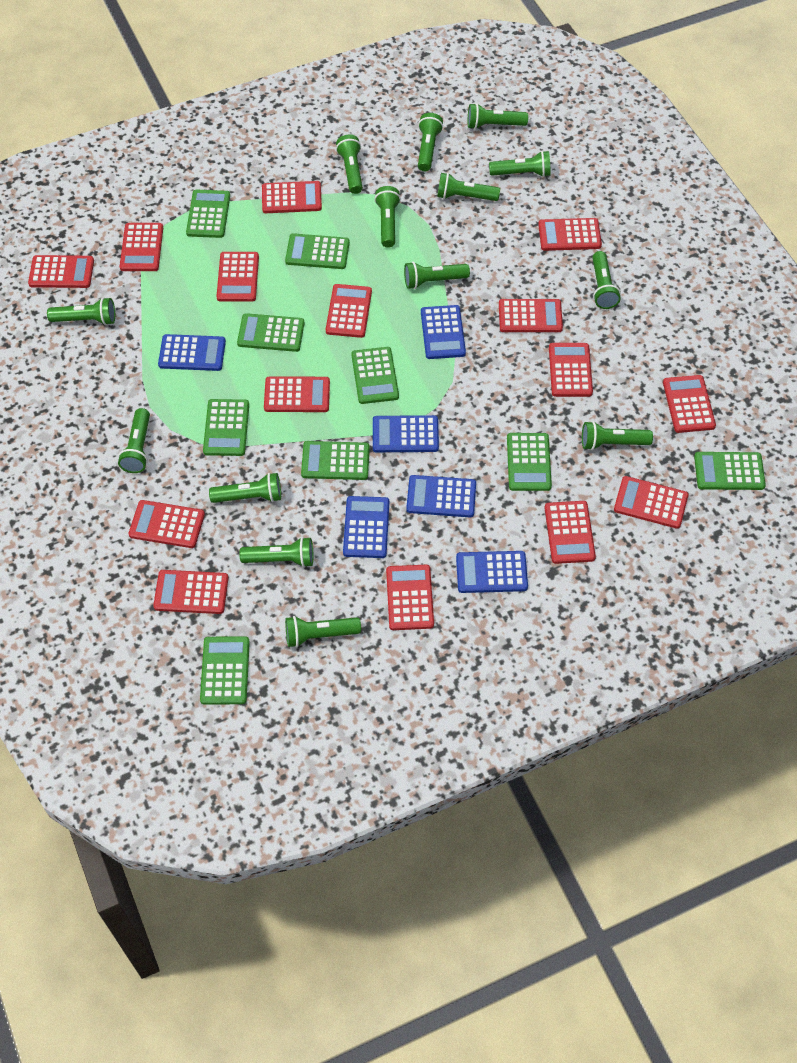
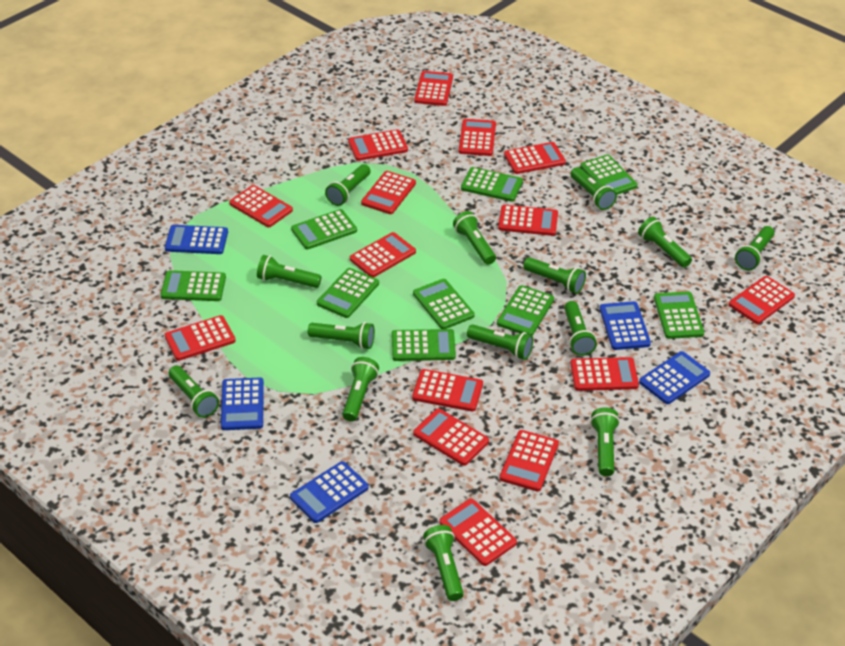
blue calculator: [158,334,226,371] [343,496,389,558] [373,415,439,452] [406,475,476,517] [421,305,466,359] [456,551,528,593] = 6 -> [165,225,228,254] [221,377,264,430] [290,461,369,523] [599,301,651,350] [639,351,710,404] = 5

